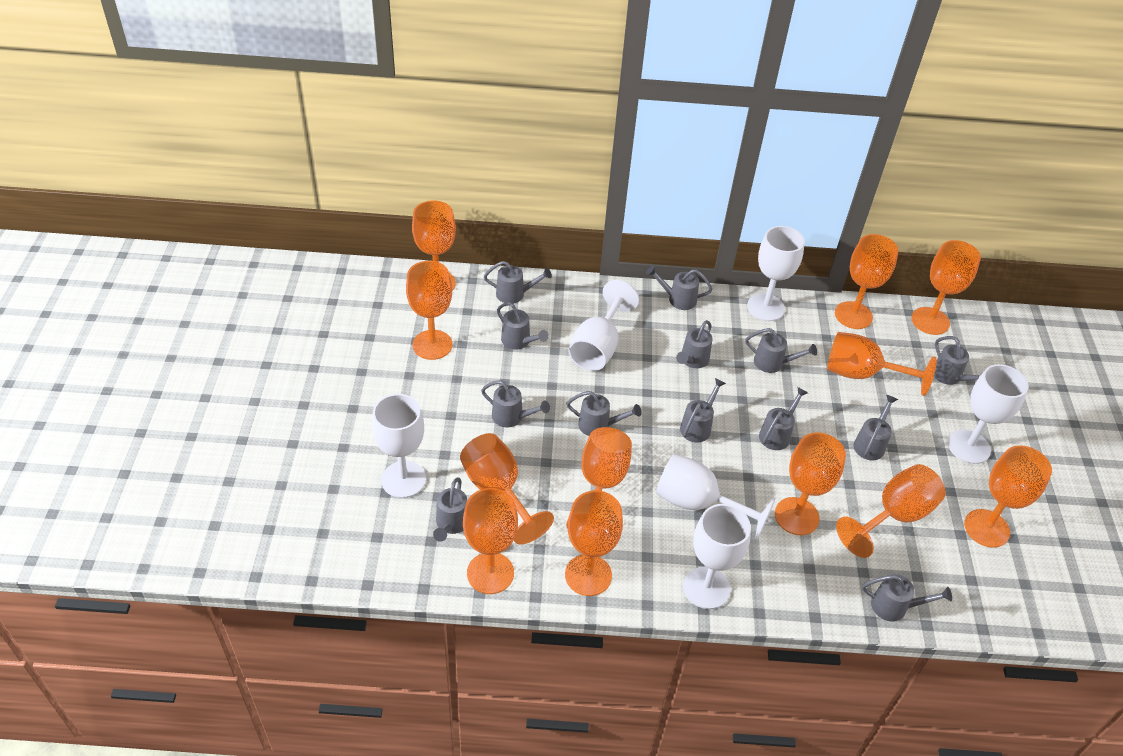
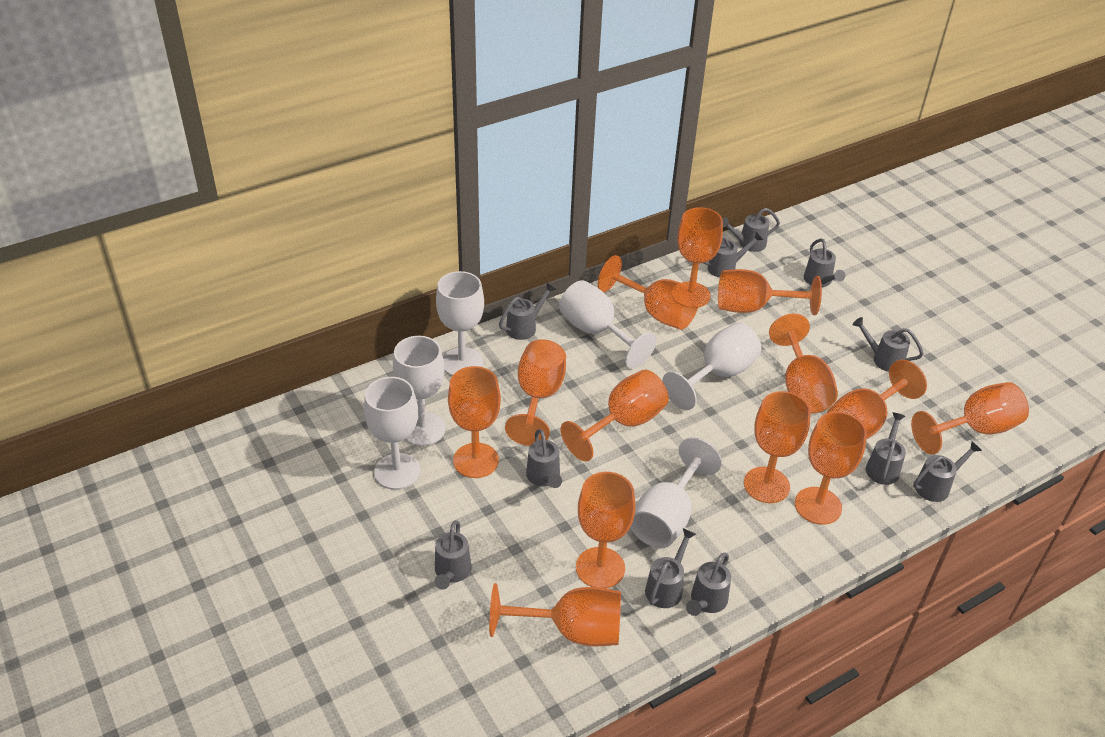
grey watering can: [433,478,467,542] [481,380,550,428] [484,261,552,304] [497,302,549,350] [566,391,642,436] [646,265,712,310] [676,320,712,368] [680,378,726,443] [745,328,817,373] [759,387,808,450] [854,395,898,460] [862,574,952,622] [934,336,983,385] = 13 -> [434,520,471,590] [499,283,556,340] [526,429,562,488] [645,528,696,608] [686,553,731,616] [704,231,763,277] [723,208,780,252] [804,239,845,287] [853,317,924,372] [866,412,906,485] [913,441,982,502] = 11
orange goblet: [406,261,452,360] [412,200,456,291] [460,433,554,545] [463,488,518,594] [565,490,623,596] [566,427,632,529] [775,432,846,535] [827,332,937,396] [835,234,899,329] [836,464,946,558] [911,240,981,335] [964,445,1052,548] = 12 -> [448,366,501,478] [489,583,621,646] [505,339,566,446] [561,370,669,462] [576,472,635,588] [598,255,700,330] [677,207,723,308] [718,269,822,315] [744,391,811,503] [769,313,838,413] [795,412,867,525] [827,360,927,439] [911,382,1029,455] = 13

